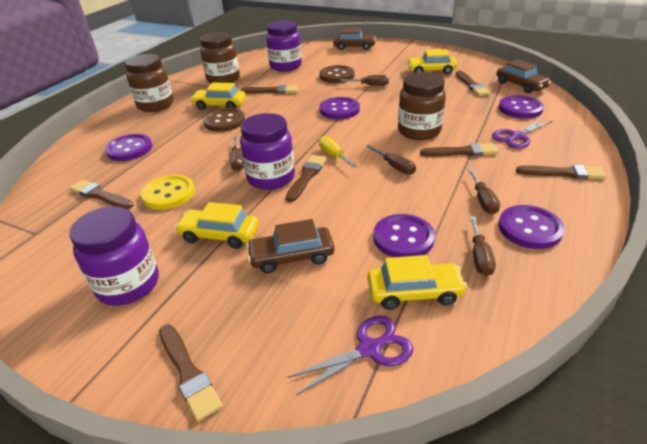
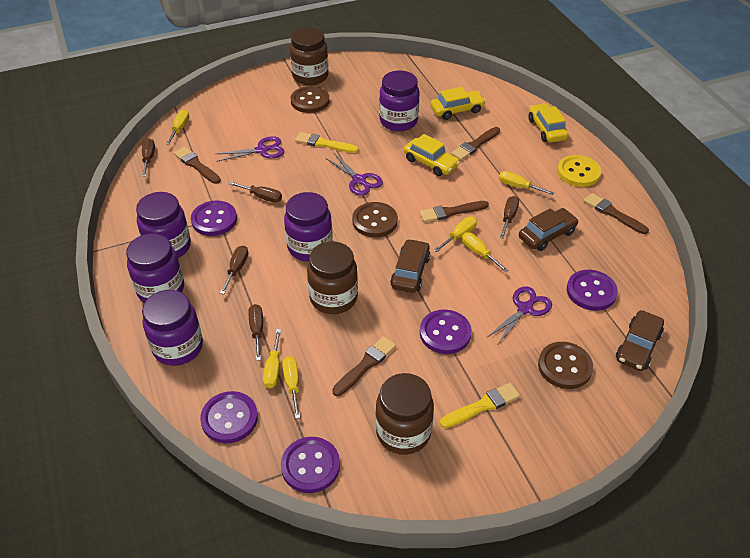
brown brush: [69,180,133,209] [159,324,223,422] [240,85,299,94] [286,155,327,202] [420,143,499,156] [456,71,491,96] [516,165,606,179] = 7 -> [174,147,221,184] [332,336,396,396] [419,201,489,222] [451,127,500,160] [584,193,649,234] = 5
brown button: [203,108,245,132] [319,65,355,83] = 2 -> [291,86,329,113] [352,202,398,237] [538,342,593,389] = 3
purple jar: [69,206,159,306] [240,113,295,190] [266,20,302,72] = 3 -> [126,233,184,303] [136,192,191,258] [142,290,203,366] [284,192,333,262] [379,70,419,131] = 5
purple scissors: [287,315,413,395] [492,118,553,149] = 2 -> [216,136,284,162] [325,153,383,196] [487,286,552,344] = 3
yellow brush: none = 0 -> [295,132,359,153] [440,383,520,428] = 2
yellow car: [175,202,259,249] [190,83,246,110] [368,255,467,310] [407,49,457,74] = 4 -> [404,134,460,176] [430,87,486,120] [528,103,568,143] = 3
yellow screwdriver: [319,136,357,168] = 1 -> [166,110,189,145] [263,329,281,388] [282,356,300,419] [434,216,477,252] [462,232,508,272] [499,171,554,195] = 6

